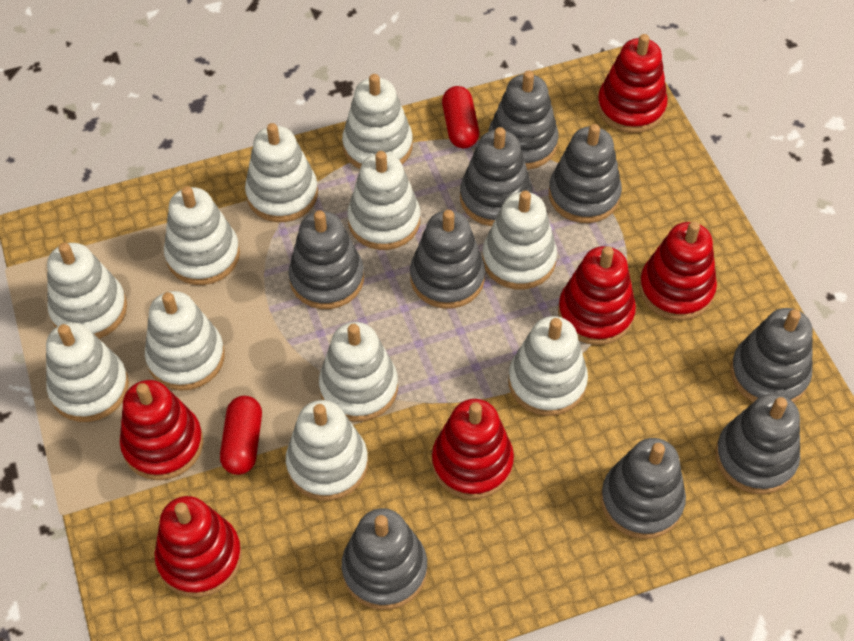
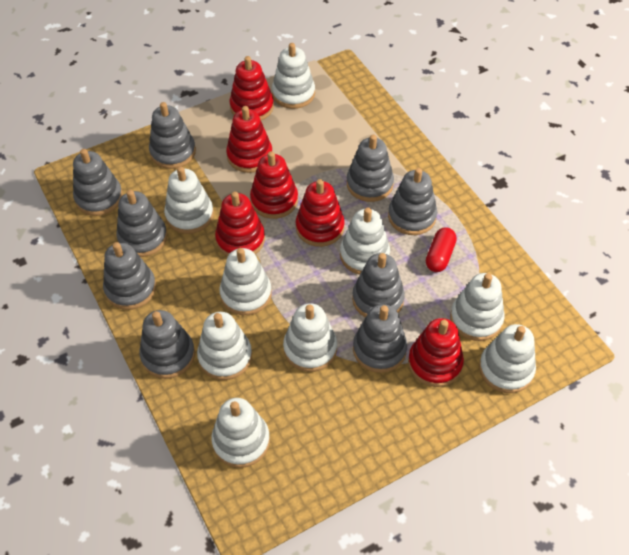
red capsule: [220,396,262,475] [442,86,479,149] = 2 -> [426,227,457,272] = 1
white stacking toy: [46,322,129,422] [47,243,127,339] [145,291,225,391] [164,186,240,285] [245,123,318,222] [286,400,368,501] [319,322,398,422] [342,74,413,169] [347,151,420,250] [482,191,557,290] [508,316,588,416] = 11 -> [164,166,214,234] [197,312,252,380] [212,398,270,468] [220,248,272,315] [272,43,315,109] [283,303,337,372] [340,207,390,275] [450,273,504,341] [479,324,536,393] = 9

